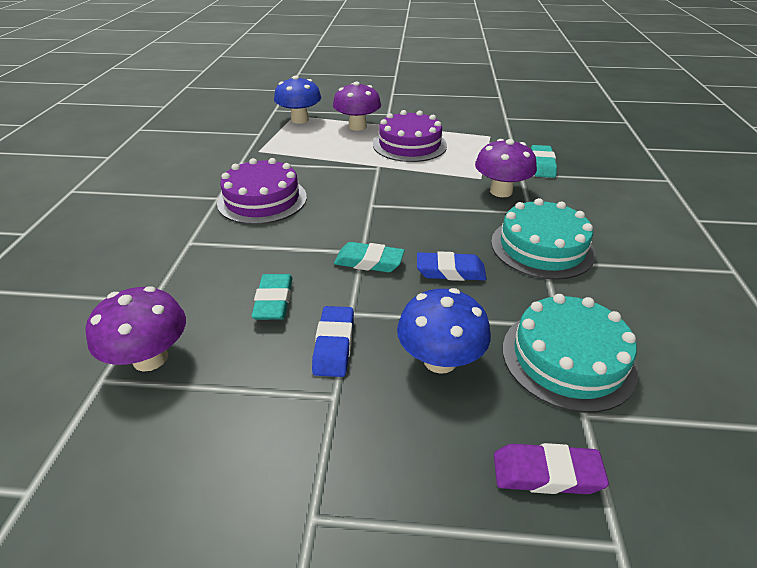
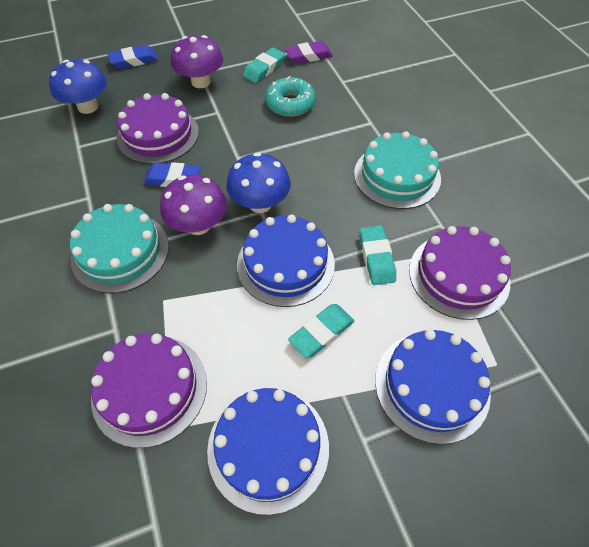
blue cake: none = 0 -> [207,388,329,515] [237,215,335,307] [375,330,491,444] = 3
purple cake: [217,158,307,224] [373,110,447,162] = 2 -> [91,333,207,448] [117,93,199,164] [409,226,511,320] = 3
purple mushroom: [86,286,186,372] [333,81,381,131] [475,139,537,197] = 3 -> [160,175,227,235] [171,35,223,88] = 2
turquoise donut: none = 0 -> [265,76,316,117] = 1

